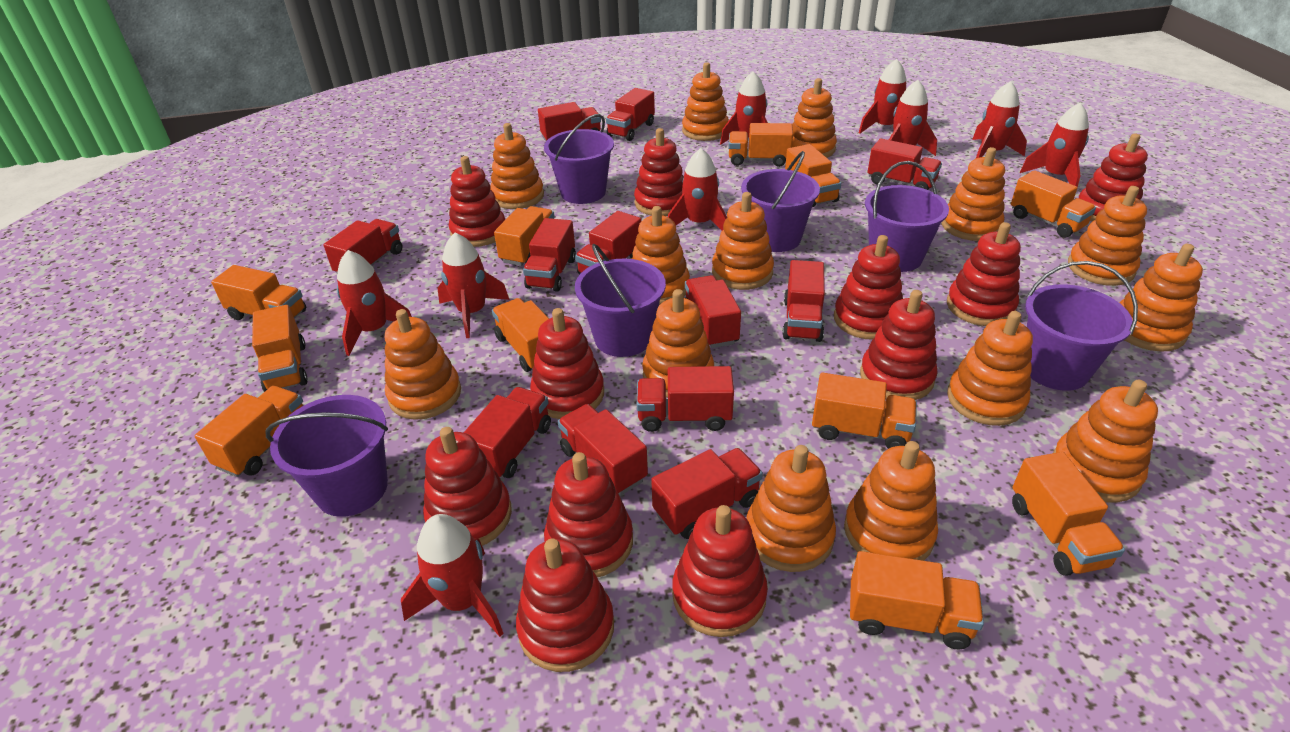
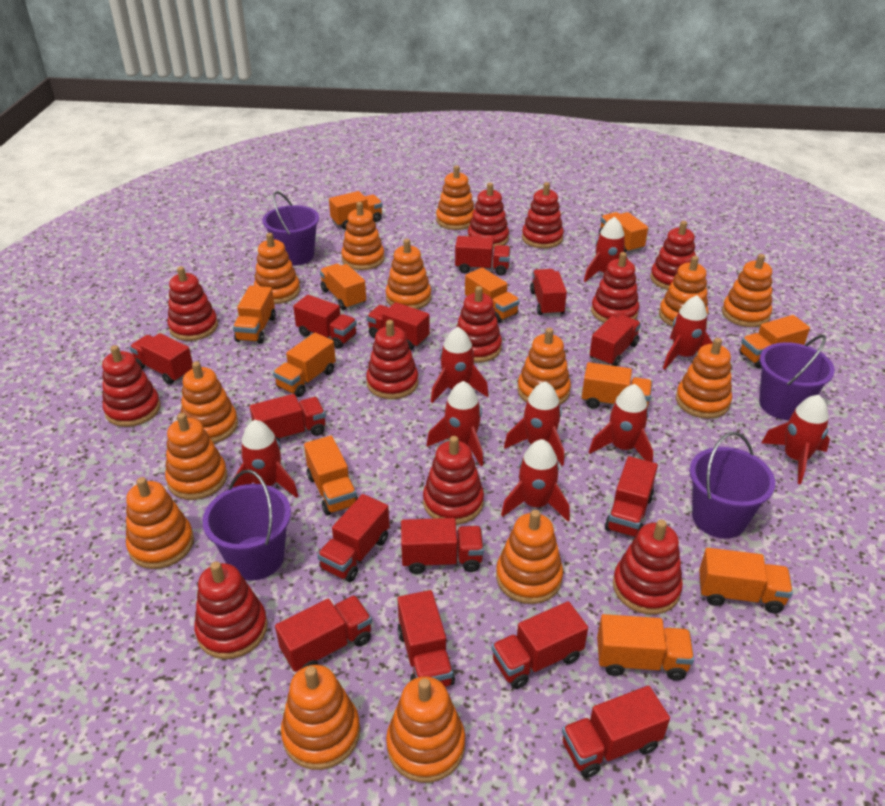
purple bucket: [266,395,388,517] [544,114,614,204] [575,244,666,357] [741,151,820,252] [865,161,949,272] [1025,261,1138,391] = 6 -> [202,470,291,580] [262,191,319,266] [690,432,775,539] [759,335,835,420] = 4
red truck: [323,219,402,273] [464,387,551,478] [523,218,576,292] [538,102,601,141] [558,404,648,496] [575,211,642,275] [606,88,655,141] [637,366,734,432] [651,448,763,539] [685,275,741,348] [782,260,825,342] [868,138,942,190] = 12 -> [129,333,193,385] [250,394,326,443] [275,595,372,672] [293,295,357,349] [317,494,390,582] [367,302,430,350] [397,590,455,687] [401,518,484,574] [455,236,511,276] [492,601,588,689] [530,269,567,316] [562,686,670,778] [590,315,641,366] [605,456,658,538] = 14

